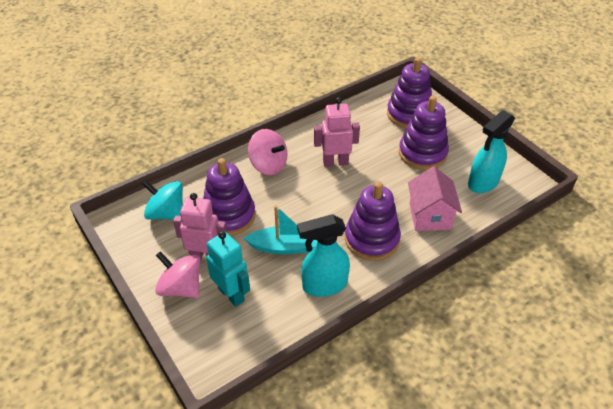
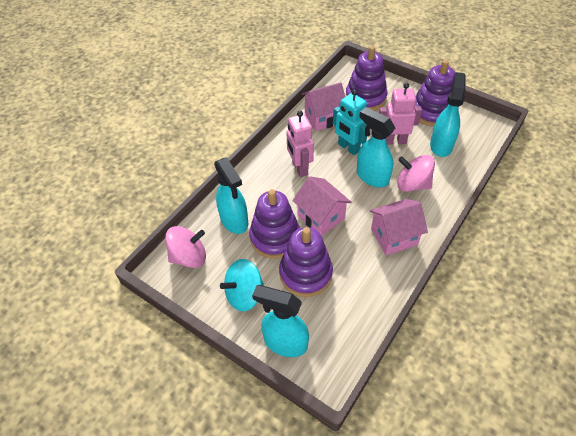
pink house: [408,167,462,231] = 1 -> [292,176,352,236] [302,82,345,131] [370,199,428,255] = 3
turquoise boat: [244,206,317,254] = 1 -> none = 0
turquoise spray bottle: [297,214,350,297] [468,110,515,193] = 2 -> [214,157,248,234] [252,285,309,357] [357,107,395,187] [430,72,466,157] = 4

